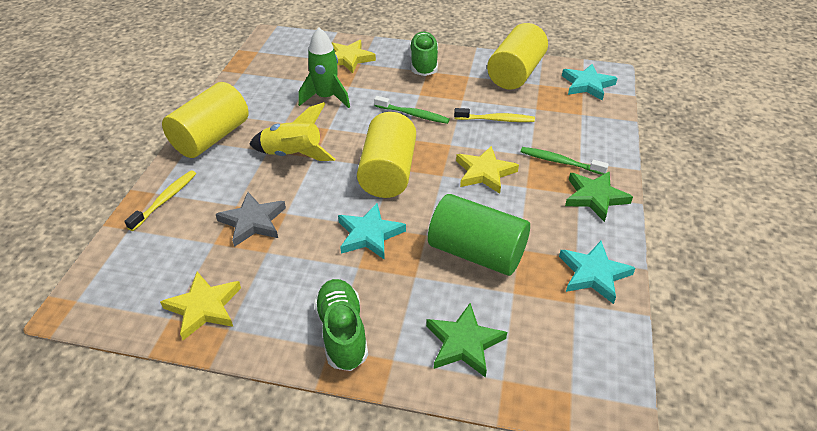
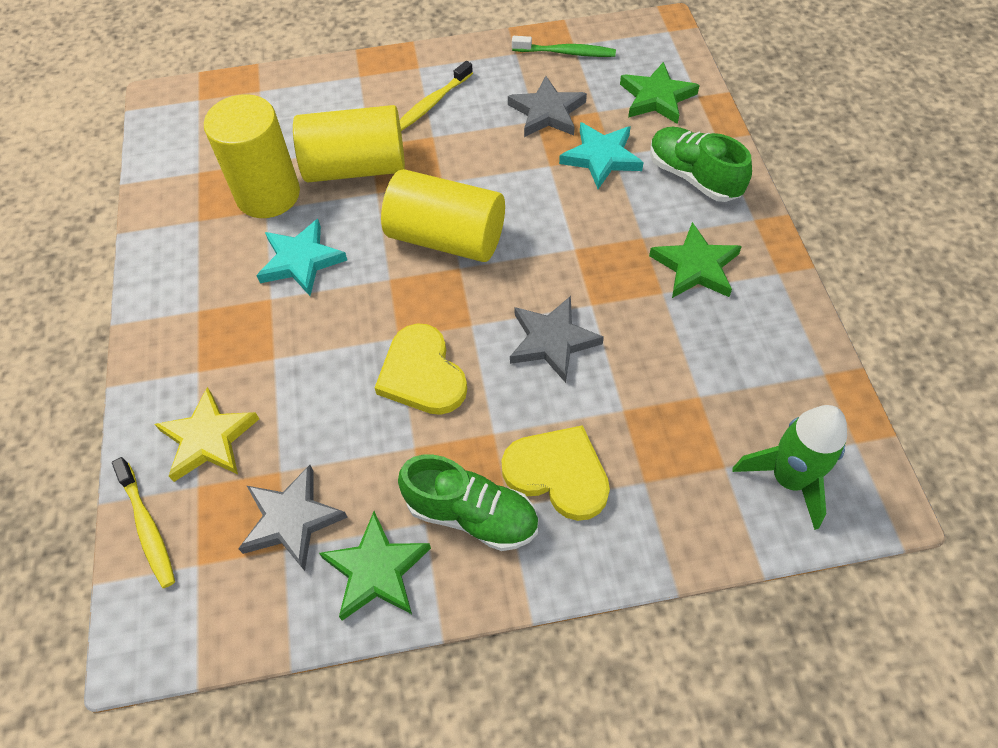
green cylinder: [428,194,530,276] = 1 -> none = 0
green star: [426,303,507,378] [565,171,633,222] = 2 -> [319,511,431,621] [620,62,700,124] [649,222,742,298] = 3
green toothbrush: [374,96,450,124] [521,147,609,175] = 2 -> [512,36,616,57] = 1
grey star: [216,192,286,247] = 1 -> [238,465,348,571] [508,76,587,137] [510,296,604,383] = 3
turquoise star: [338,203,406,260] [559,241,635,304] [562,64,617,101] = 3 -> [256,219,347,296] [559,122,644,189] = 2
yellow heart: none = 0 -> [375,323,467,415] [501,425,610,521] = 2
yellow rocket: [249,102,335,161] = 1 -> none = 0
yellow star: [160,272,241,340] [332,40,376,73] [456,146,519,194] = 3 -> [155,387,259,482] = 1

